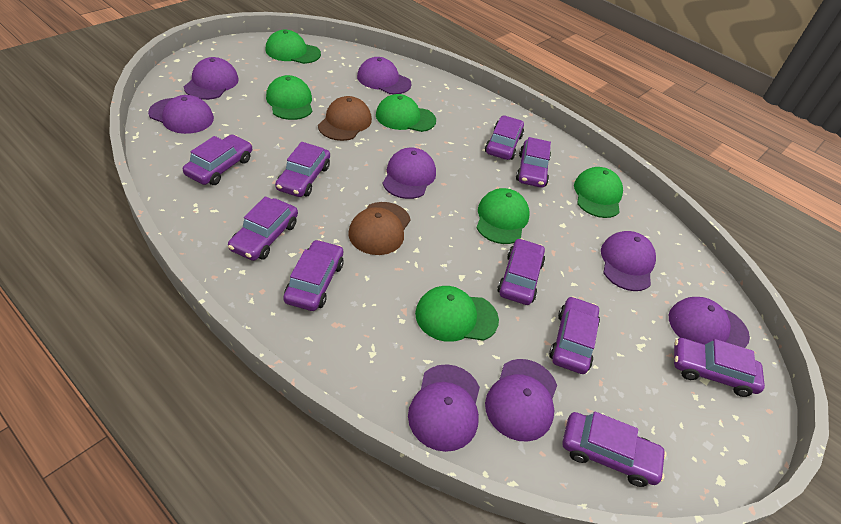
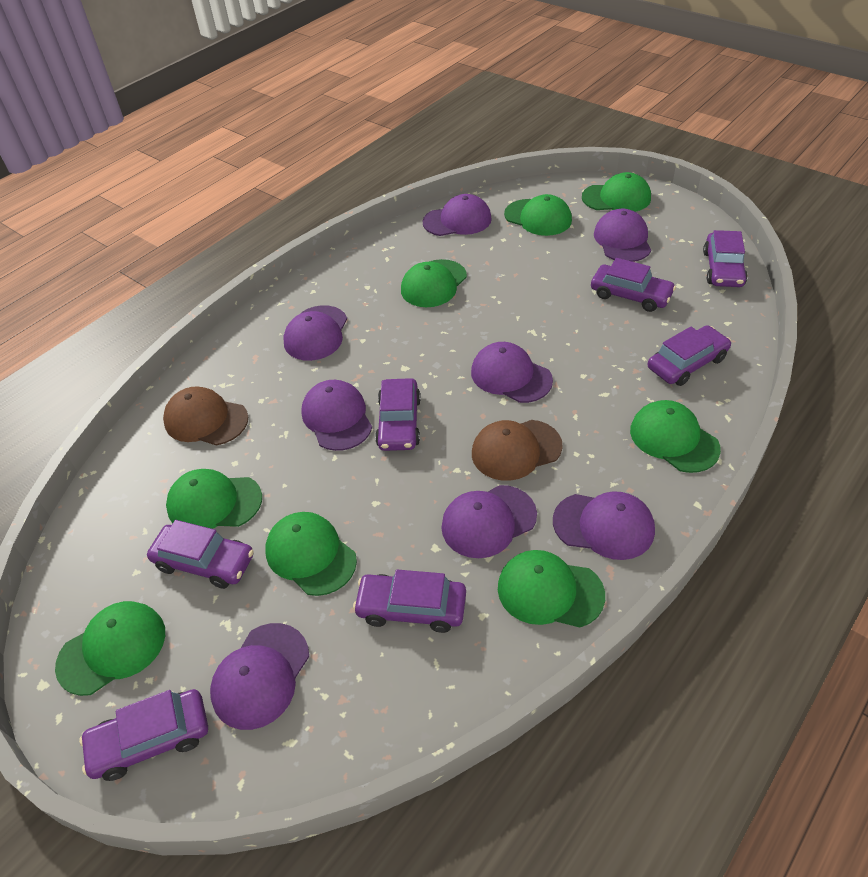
green cap: [266,30,321,64] [266,75,312,120] [376,94,436,132] [415,286,499,342] [476,188,529,244] [574,167,623,218] = 6 -> [55,601,165,696] [166,469,262,529] [265,512,357,596] [401,259,467,307] [498,550,605,627] [504,194,572,236] [582,172,651,212] [630,400,721,473] = 8
purple car: [183,134,252,185] [228,196,298,261] [275,142,330,197] [283,239,344,311] [485,115,524,160] [497,238,545,305] [516,137,551,188] [549,296,600,374] [563,412,667,487] [674,338,765,397] = 10 -> [79,689,208,781] [147,520,254,589] [353,570,466,633] [375,378,421,451] [591,258,676,312] [648,325,731,386] [703,230,748,287] = 7

